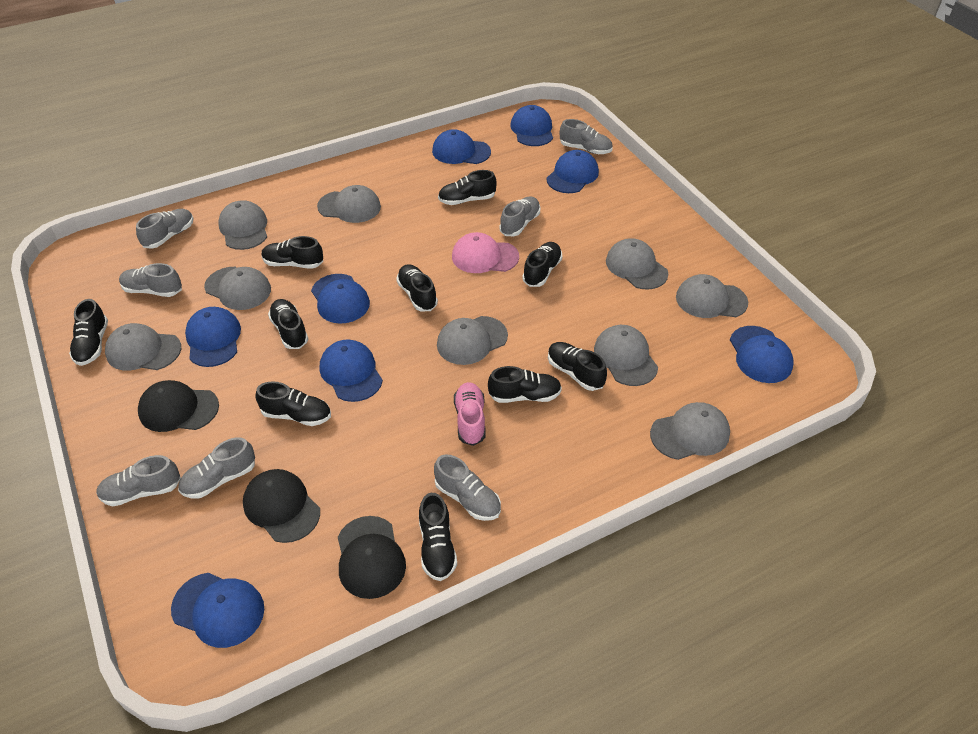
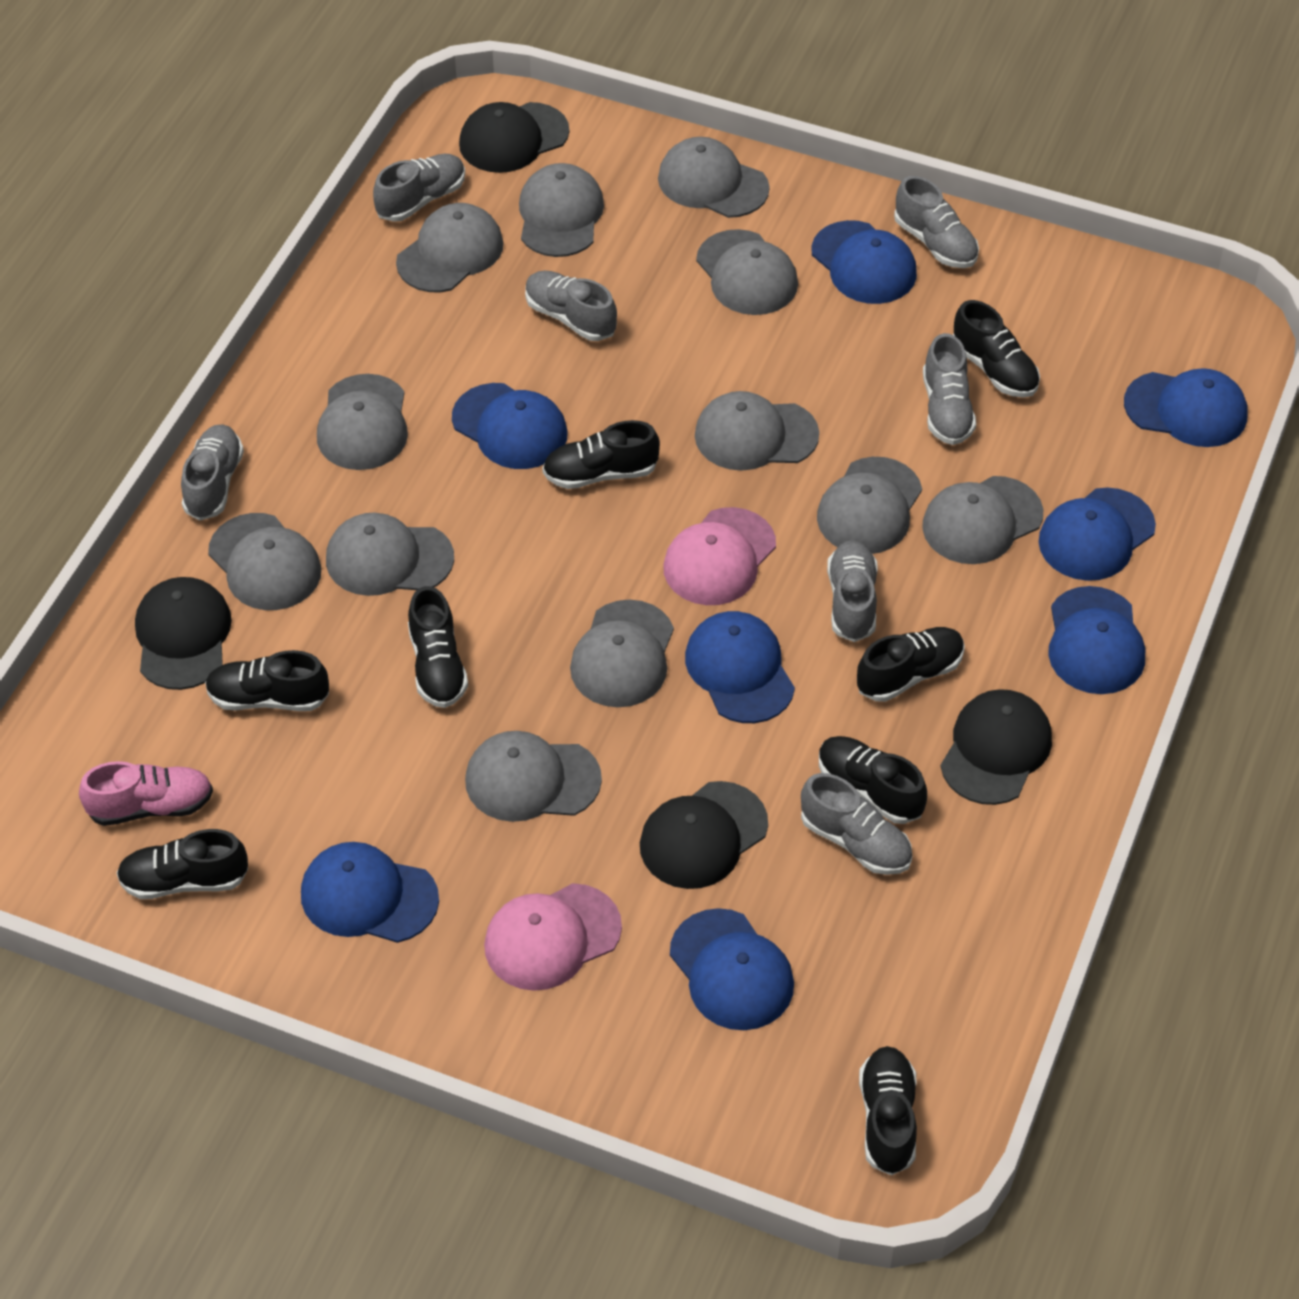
black cap: [138,380,219,432] [243,469,320,543] [338,516,406,599] = 3 -> [135,577,232,690] [459,102,569,173] [640,781,768,889] [940,689,1052,805] = 4
black shoe: [69,299,108,366] [255,381,331,426] [262,236,323,269] [268,299,308,349] [396,264,438,311] [419,493,457,581] [438,170,496,205] [488,366,562,403] [522,242,562,287] [548,342,607,391] = 10 -> [116,829,248,899] [205,650,329,711] [408,586,468,708] [542,420,660,489] [819,736,927,824] [857,627,965,702] [859,1046,917,1176] [953,300,1040,398] = 8
grey cap: [105,323,181,371] [204,267,271,310] [218,200,267,250] [317,185,381,223] [437,316,508,365] [594,325,658,386] [606,238,668,290] [650,402,730,460] [676,274,748,318] = 9 -> [208,513,321,610] [317,374,408,470] [326,513,454,596] [396,203,504,292] [465,731,602,822] [519,163,604,257] [570,599,674,707] [658,137,769,218] [695,391,819,471] [696,229,798,315] [817,457,922,554] [922,476,1043,564] = 12
pink cap: [452,232,519,273] = 1 -> [484,883,622,991] [663,507,776,605] = 2

